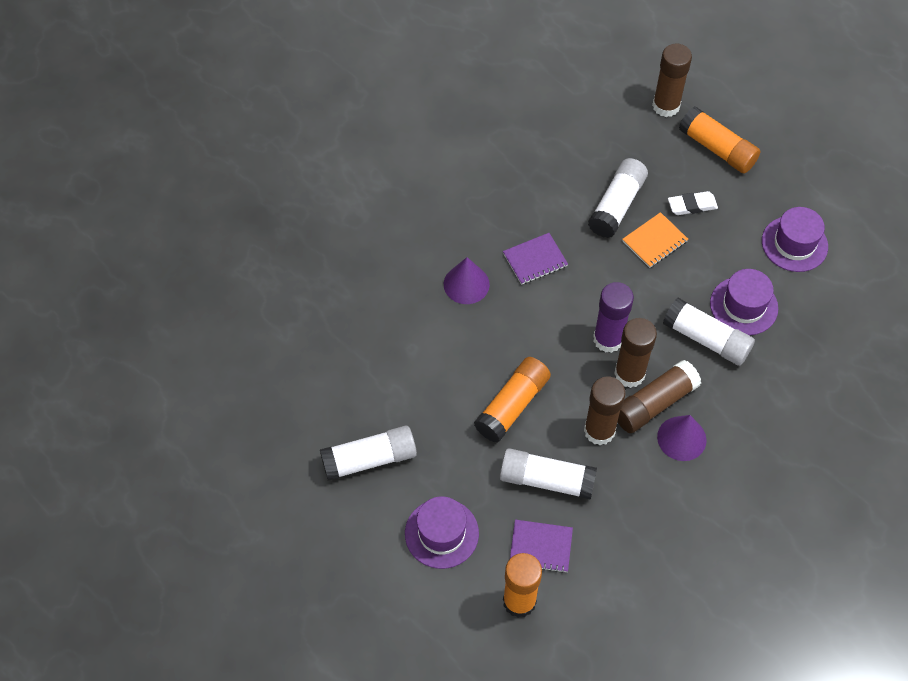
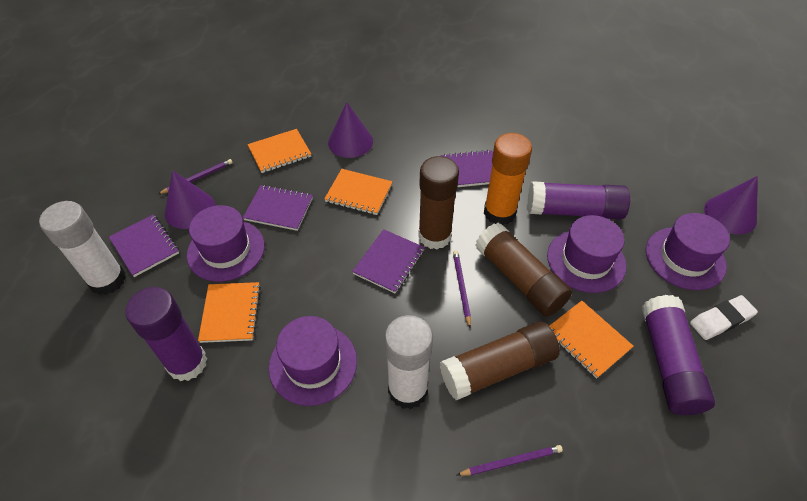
brown glue stick: [584,377,625,445] [614,318,657,388] [618,360,701,433] [652,44,692,117] = 4 -> [418,156,459,249] [440,321,560,400] [475,223,572,317] = 3
orange glue stick: [474,357,551,443] [503,553,542,618] [679,106,761,173] = 3 -> [484,133,532,225] = 1
orange notebook: [622,212,688,268] = 1 -> [198,282,261,343] [248,129,311,173] [324,169,393,215] [549,301,634,379] = 4
purple cone: [444,257,490,304] [657,415,707,461] = 2 -> [165,171,215,229] [328,102,373,158] [704,176,758,234] = 3
purple glue stick: [593,282,634,353] = 1 -> [125,287,207,381] [528,181,630,219] [642,295,715,415] = 3
purple hat: [405,496,479,569] [710,269,778,335] [762,207,828,272] = 3 -> [187,205,265,282] [269,316,357,406] [547,215,627,293] [646,213,730,290] = 4
purple notebook: [503,233,568,285] [510,520,573,573] = 2 -> [109,215,179,277] [243,185,313,231] [352,229,425,293] [440,150,493,187] = 4
purple pencil: none = 0 -> [158,159,233,194] [453,250,471,328] [457,445,563,476] = 3
white glue stick: [320,426,417,481] [500,448,597,500] [588,158,648,238] [663,298,755,366] = 4 -> [39,201,126,295] [384,315,433,409] = 2

